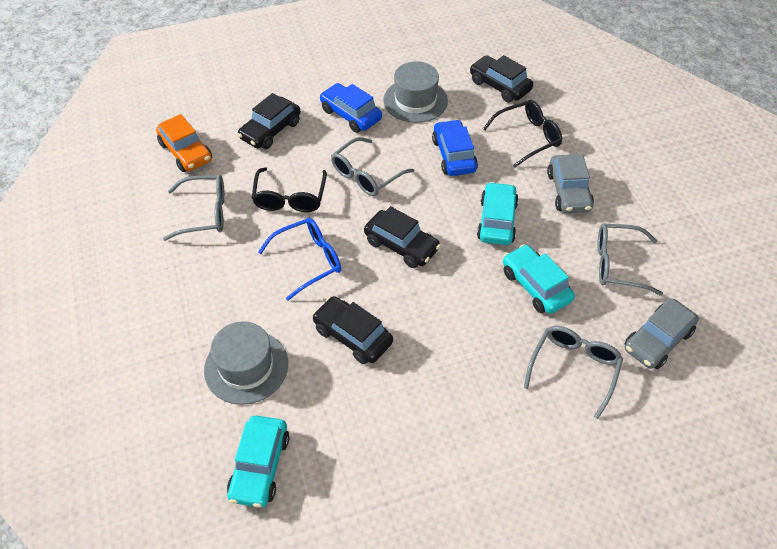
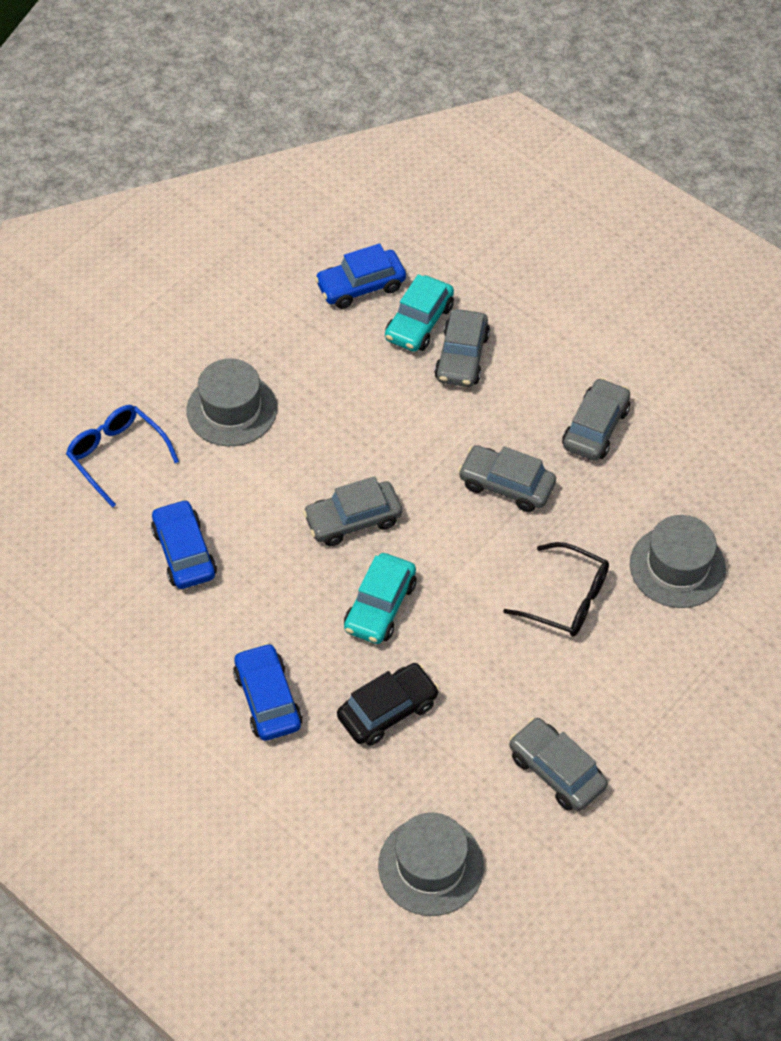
black car: [237,93,301,149] [312,296,393,364] [364,206,441,268] [470,55,533,103] = 4 -> [337,663,439,746] = 1
black glasses: [252,167,327,212] [483,100,562,167] = 2 -> [503,542,609,637] = 1
blue car: [319,83,382,133] [432,119,478,176] = 2 -> [151,499,217,589] [233,643,303,741] [315,244,406,309] = 3
grey car: [547,154,594,213] [625,298,699,369] = 2 -> [303,476,402,546] [434,309,490,387] [458,445,556,512] [509,717,608,811] [562,378,630,460] = 5
grey glasses: [163,175,225,241] [331,137,414,196] [524,326,623,419] [597,223,663,296] = 4 -> none = 0
grey hat: [204,321,288,405] [383,61,448,123] = 2 -> [187,359,277,446] [378,813,484,916] [630,515,726,608] = 3
orange car: [156,114,212,172] = 1 -> none = 0
turquoise car: [227,415,289,508] [477,182,519,245] [503,244,575,314] = 3 -> [344,553,416,644] [385,274,454,352] = 2

